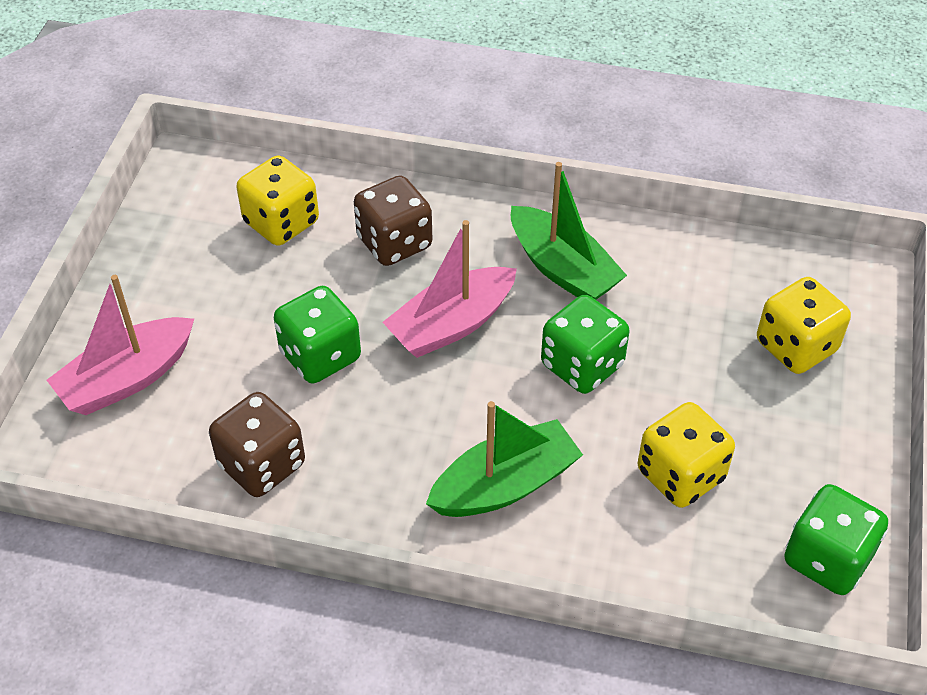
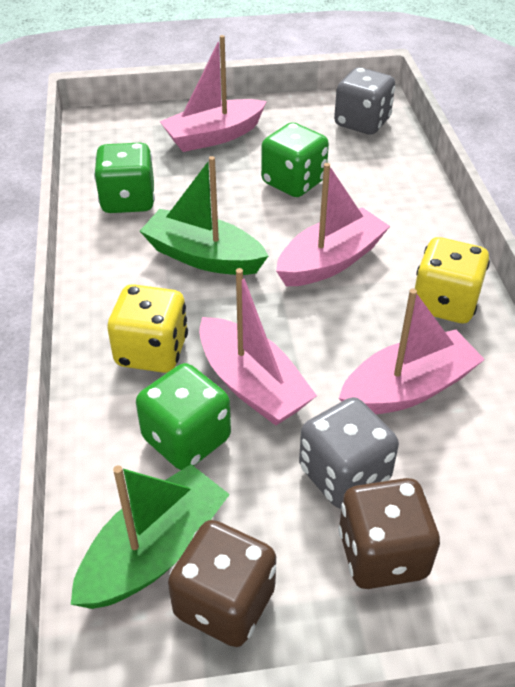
grey dice: none = 0 -> [299,397,399,508] [334,67,395,135] = 2
pink boat: [47,275,194,415] [383,220,517,358] = 2 -> [160,35,267,152] [199,268,317,426] [276,163,390,287] [339,289,485,414] = 4
yellow dice: [237,155,319,246] [638,402,735,508] [757,277,851,374] = 3 -> [107,284,188,373] [415,237,490,323] = 2

